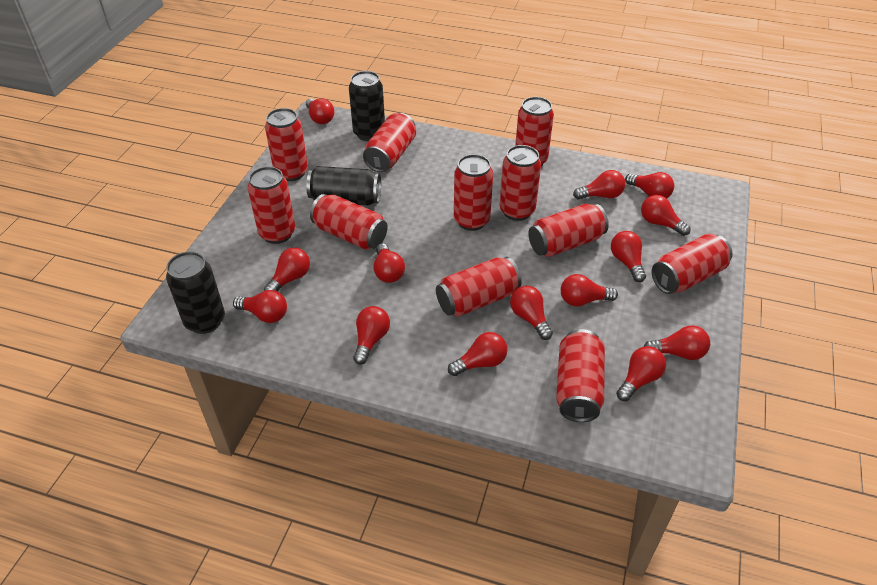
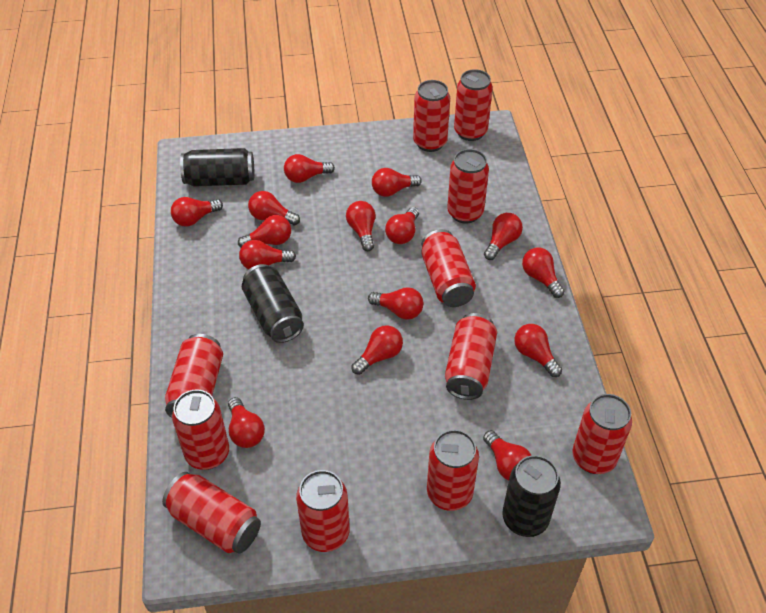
red light bulb: [233,290,287,323] [264,248,310,291] [306,98,334,124] [353,306,390,365] [374,243,405,283] [448,332,507,376] [510,286,553,340] [561,274,618,307] [573,170,625,200] [611,231,646,282] [616,346,666,401] [625,172,674,198] [641,195,690,236] [644,325,710,360] = 14 -> [171,197,223,227] [228,397,265,448] [238,215,291,247] [239,240,296,269] [248,191,300,225] [284,154,335,183] [346,201,375,251] [351,325,403,375] [368,287,423,320] [372,168,422,197] [385,207,419,244] [483,430,531,480] [484,213,523,260] [514,324,562,377] [522,247,564,298] = 15

